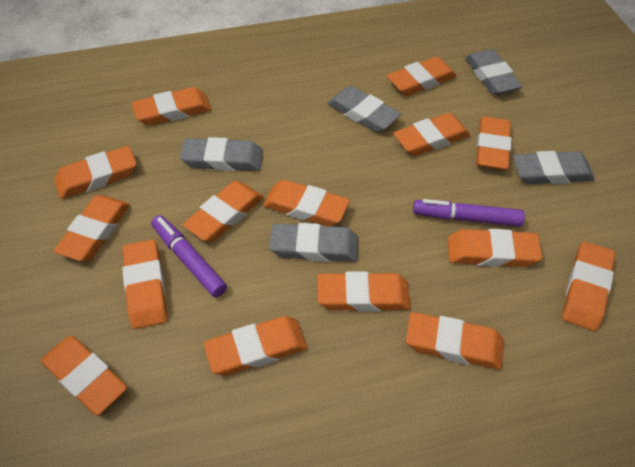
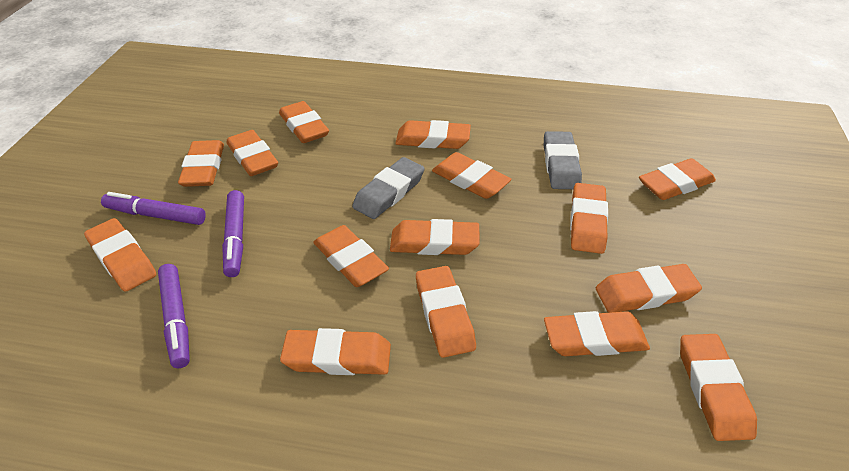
grey eraser: [180,137,263,171] [269,223,358,262] [327,86,401,132] [465,49,523,95] [513,151,595,184] = 5 -> [352,157,425,219] [544,131,582,189] = 2
purple marker: [151,215,227,297] [413,199,525,227] = 2 -> [101,192,206,225] [158,264,190,368] [222,190,244,277] = 3

